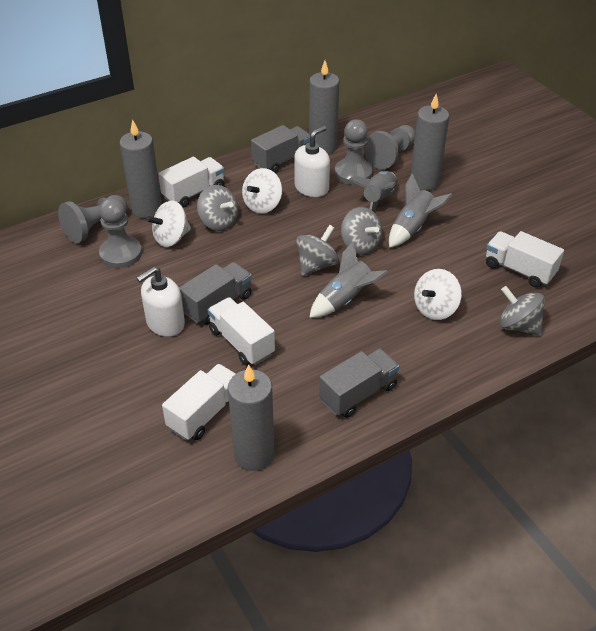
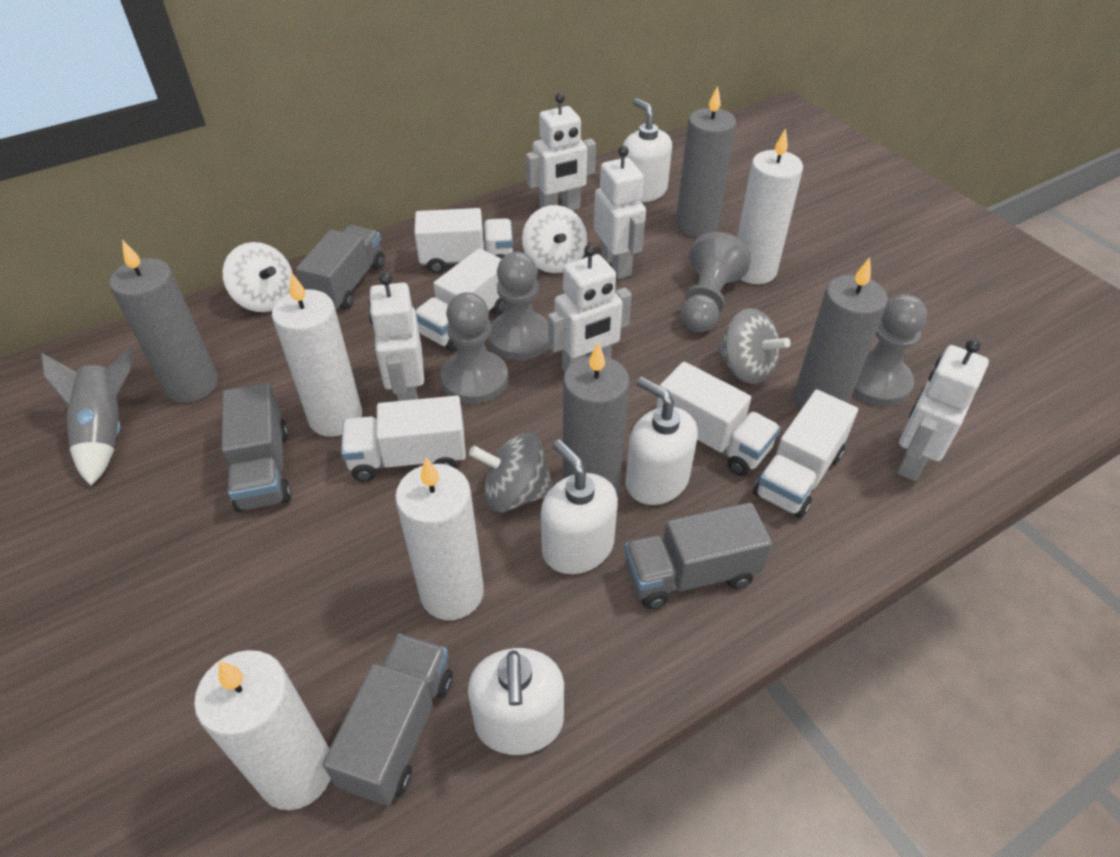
grey rocket: [309,241,388,318] [349,171,397,213] [389,173,453,248] = 3 -> [41,347,133,486] = 1
grey spinning top: [197,185,238,231] [296,225,339,276] [341,207,382,255] [499,286,545,336] = 4 -> [469,433,554,512] [717,308,790,384] = 2
grey truck: [179,262,252,324] [251,125,310,173] [319,349,399,418] = 3 -> [222,383,291,512] [296,225,385,310] [323,634,453,805] [624,503,772,609] = 4
white candle: none = 0 -> [194,650,331,810] [272,272,362,437] [395,457,484,620] [737,128,803,284] = 4
white robot: none = 0 -> [369,273,424,401] [526,93,596,211] [548,244,632,372] [594,146,646,279] [897,339,989,481] = 5
white soap dispenser: [137,266,185,337] [294,126,330,197] = 2 -> [468,648,564,755] [541,440,618,574] [623,98,672,202] [625,377,697,505] = 4
white spinning top: [146,201,191,247] [242,168,282,214] [414,269,462,320] = 3 -> [223,242,292,312] [522,205,587,273] = 2
white truck: [158,156,225,208] [162,364,236,440] [208,297,275,365] [486,231,564,288] = 4 -> [341,396,466,482] [414,208,513,274] [416,248,506,351] [656,362,781,476] [753,390,858,518] = 5

